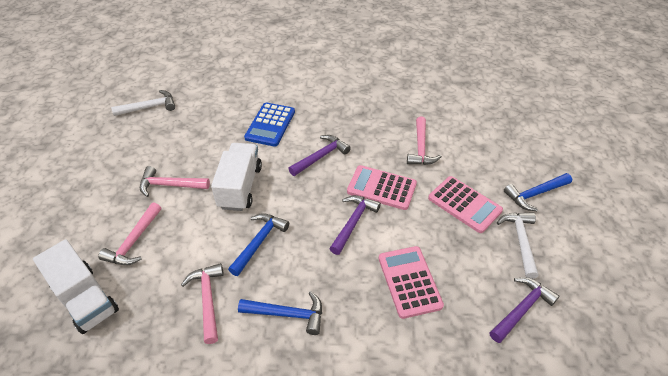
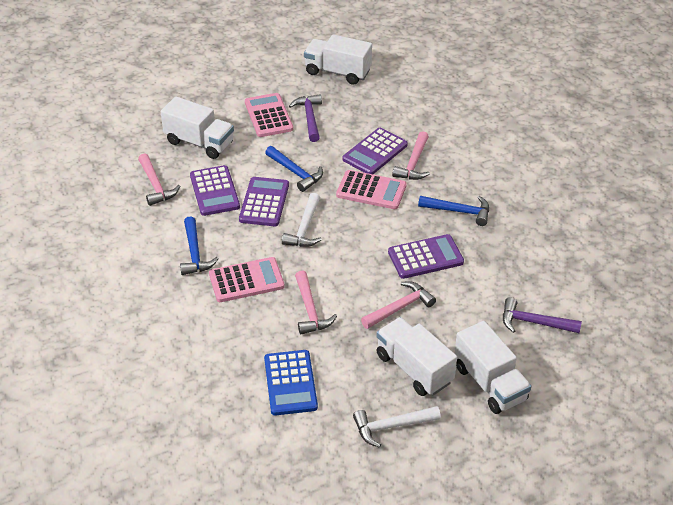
purple calculator: none = 0 -> [190,165,240,216] [239,177,289,226] [343,128,408,174] [388,234,464,279] = 4
purple hammer: [288,135,351,176] [329,195,381,255] [490,277,559,343] = 3 -> [289,94,322,142] [503,297,582,333] = 2
white truck: [33,239,119,334] [211,143,262,211] = 2 -> [161,96,234,159] [304,34,372,85] [377,317,457,396] [455,321,531,414] = 4

